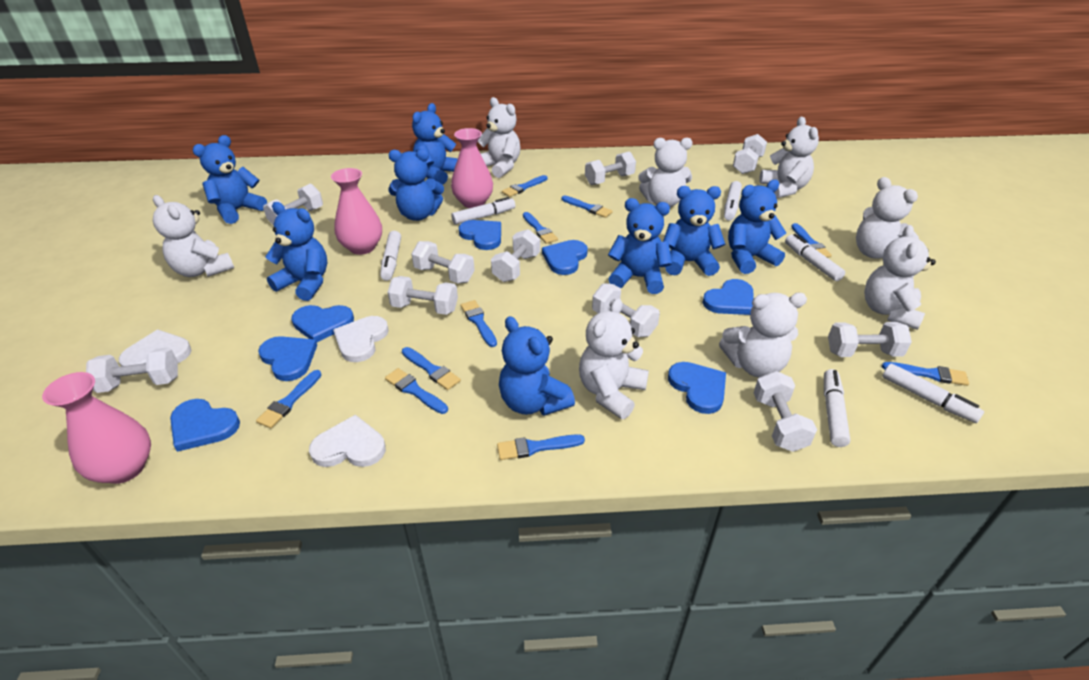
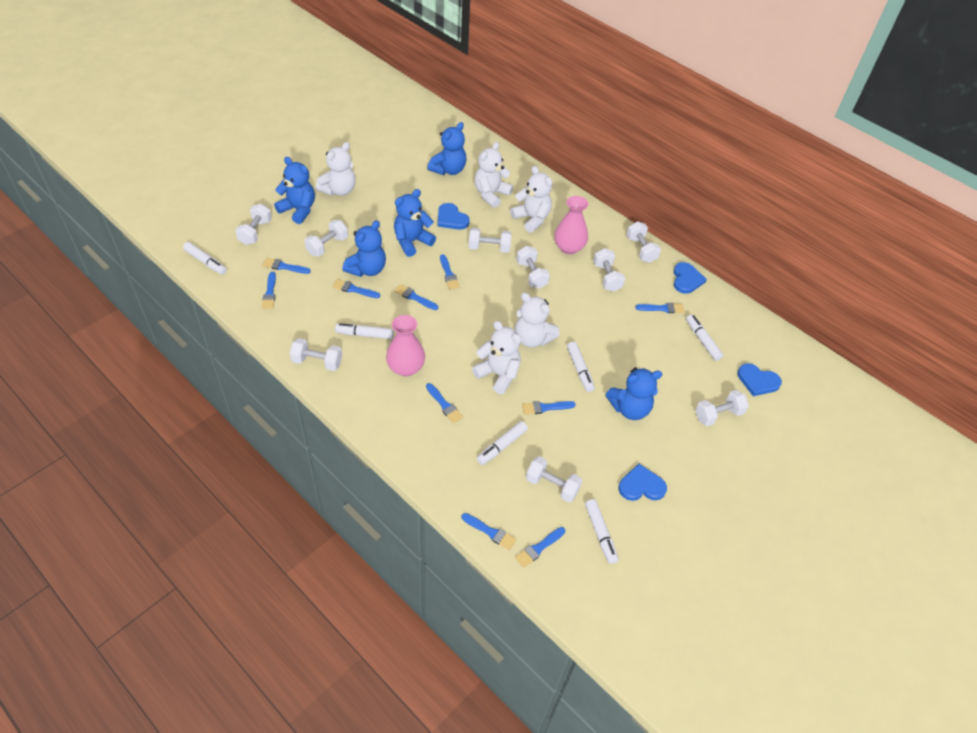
blue heart: [170,399,240,452] [258,336,317,381] [291,305,354,342] [459,220,501,250] [542,240,588,275] [668,362,726,414] [702,279,754,315] = 7 -> [438,203,470,230] [618,464,667,501] [674,262,707,294] [737,363,782,396] = 4
blue teddy bear: [193,135,267,224] [265,202,327,301] [388,149,444,221] [412,103,458,185] [499,316,575,416] [608,198,672,294] [663,186,725,276] [728,180,786,274] = 8 -> [274,157,315,224] [342,220,386,277] [394,189,436,257] [428,122,467,175] [605,367,662,420] = 5
pink vase: [42,372,151,484] [331,168,382,255] [451,128,493,208] = 3 -> [386,315,425,376] [554,196,588,254] = 2
white dumbbell: [86,347,178,393] [263,184,323,226] [388,276,458,315] [411,241,475,283] [491,229,540,282] [585,151,636,185] [592,283,660,337] [733,134,767,174] [754,371,817,452] [828,322,912,357] = 10 -> [235,204,272,245] [290,338,342,371] [304,220,348,256] [469,228,512,253] [516,246,550,289] [526,456,582,502] [593,248,625,292] [627,221,661,263] [695,390,749,426] = 9
white heart: [119,330,192,366] [309,415,386,467] [333,316,389,362] = 3 -> none = 0
white teddy bear: [153,195,234,277] [478,97,520,178] [579,298,649,419] [639,138,693,207] [719,293,807,378] [759,117,819,199] [856,177,919,259] [864,225,936,330] = 8 -> [316,142,356,196] [472,321,521,394] [474,142,513,208] [510,166,552,233] [515,293,559,347] = 5

